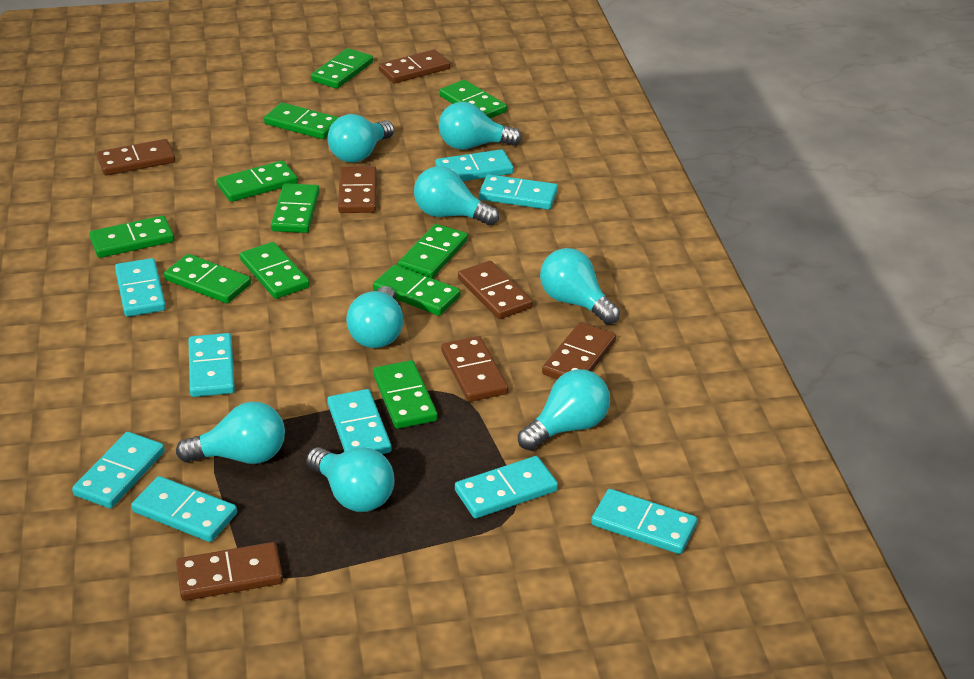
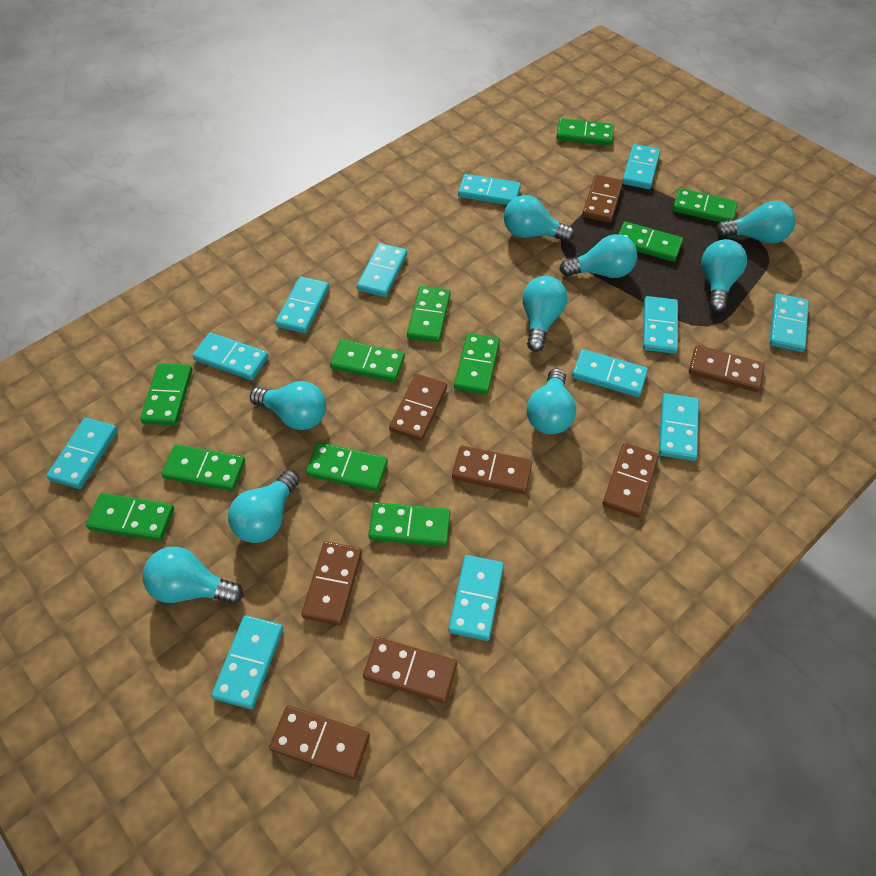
brown domino: [97,139,176,175] [176,542,283,601] [338,166,377,213] [379,49,450,84] [441,336,508,402] [458,261,532,319] [542,322,616,380] = 7 -> [269,706,370,779] [301,541,362,625] [363,637,457,703] [389,374,447,441] [452,445,532,494] [582,175,623,223] [603,443,659,518] [689,345,764,392] = 8
turquoise domino: [72,432,165,509] [115,258,166,317] [131,476,237,542] [189,333,235,397] [327,389,391,454] [435,149,514,181] [455,456,558,518] [479,174,558,210] [591,489,697,554] = 9 -> [46,418,118,489] [192,332,268,380] [212,615,283,709] [275,276,329,333] [357,243,407,297] [448,555,504,641] [458,174,521,205] [572,349,648,397] [623,144,661,189] [643,296,678,354] [659,393,699,461] [769,293,809,352] = 12
turquoise light bulb: [176,402,285,464] [306,447,395,512] [328,114,394,163] [346,286,403,348] [414,166,499,225] [439,102,522,149] [518,369,610,451] [540,248,620,325] = 8 -> [143,547,243,604] [228,470,300,543] [250,381,326,430] [504,195,575,242] [522,276,567,352] [527,368,576,435] [559,234,637,278] [701,239,747,312] [716,201,796,244] = 9

